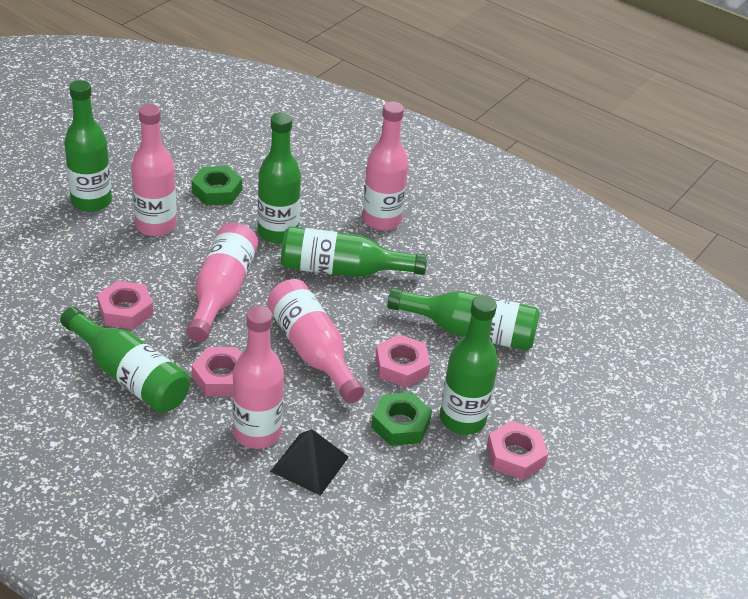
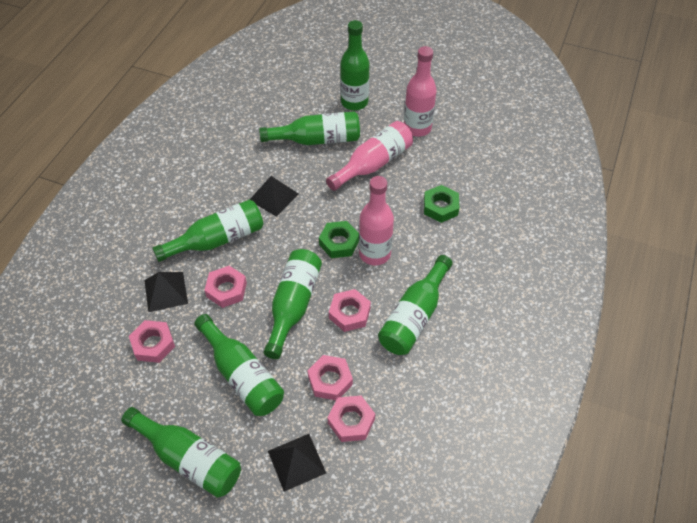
black pyramid: [270,429,349,496] = 1 -> [144,272,188,312] [250,176,299,217] [268,434,326,492] = 3
green bottle: [60,307,190,413] [64,80,112,212] [258,113,301,244] [281,226,427,277] [387,288,540,351] [440,295,498,435] = 6 -> [121,407,241,498] [152,199,263,262] [194,314,284,416] [259,111,360,145] [264,249,322,359] [340,20,370,110] [378,255,453,355] = 7
pink bottle: [131,104,177,236] [187,223,258,342] [232,306,284,449] [267,279,365,403] [363,101,409,231] = 5 -> [326,121,413,191] [359,176,394,265] [404,46,437,137] = 3
pink nut: [97,281,153,329] [192,347,242,396] [375,334,430,388] [487,421,548,480] = 4 -> [129,320,175,363] [204,266,247,308] [307,355,353,400] [328,396,375,442] [329,289,371,332] = 5

